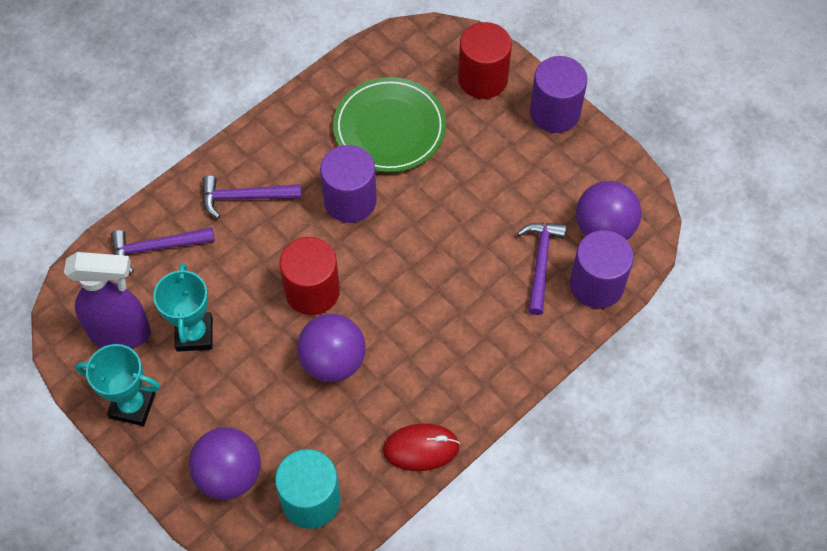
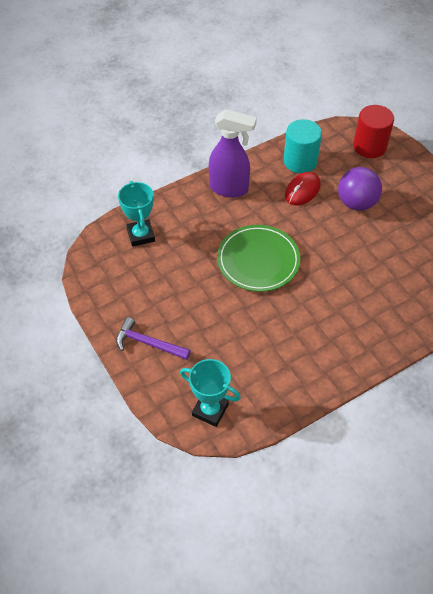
purple ball: [189,427,261,500] [297,314,366,382] [576,181,642,240] = 3 -> [338,167,382,211] = 1
purple cylinder: [320,145,377,223] [530,56,587,133] [570,230,634,309] = 3 -> none = 0
purple hammer: [111,227,215,273] [202,175,302,218] [517,223,566,315] = 3 -> [116,317,191,360] = 1
red cylinder: [279,237,340,315] [458,22,512,99] = 2 -> [353,105,394,158] = 1

